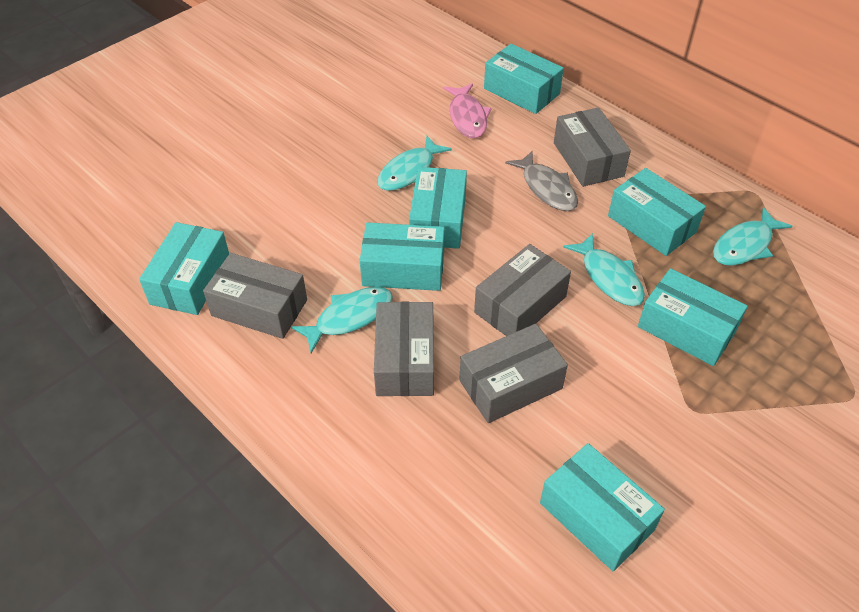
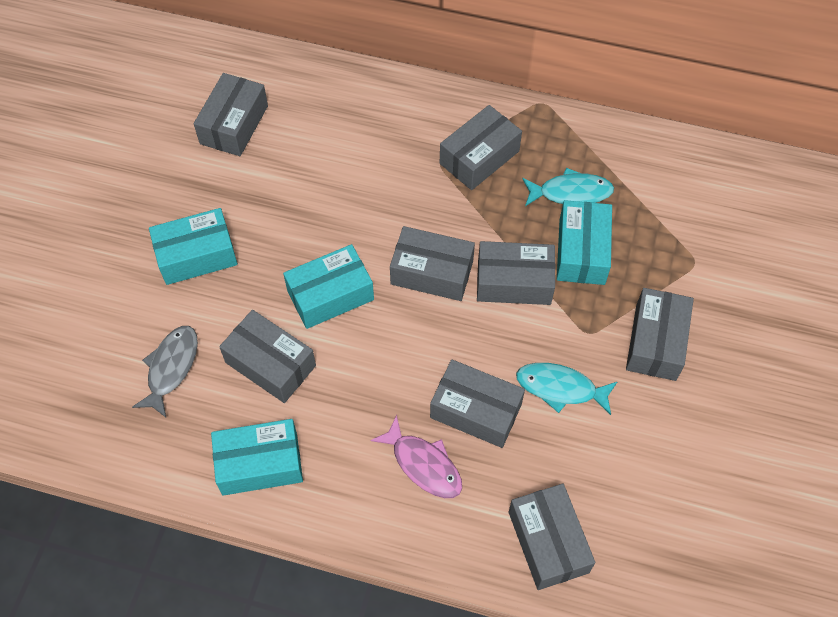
grey box: [203,253,307,339] [374,302,434,396] [459,324,568,423] [474,244,571,336] [554,107,631,187] = 5 -> [194,73,268,156] [219,310,316,403] [390,226,475,301] [430,359,525,448] [440,105,522,190] [477,241,555,305] [509,484,595,590] [626,288,694,381] = 8
turquoise box: [139,222,229,315] [360,222,445,291] [409,167,467,249] [484,44,564,114] [540,443,665,572] [608,168,706,256] [638,268,748,366] = 7 -> [149,208,238,285] [211,419,303,496] [283,244,374,329] [557,200,612,285] = 4
turquoise fish: [291,287,393,353] [377,136,452,191] [563,233,645,306] [713,207,793,266] = 4 -> [516,363,617,415] [522,168,614,206] = 2

